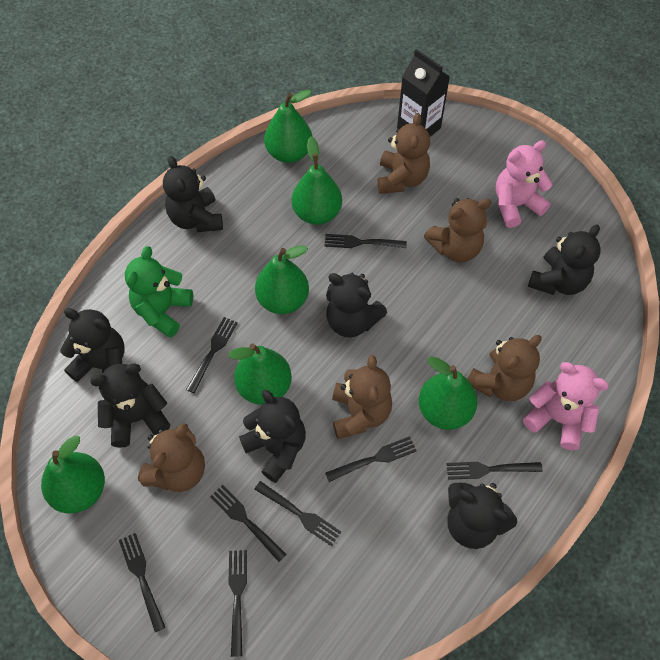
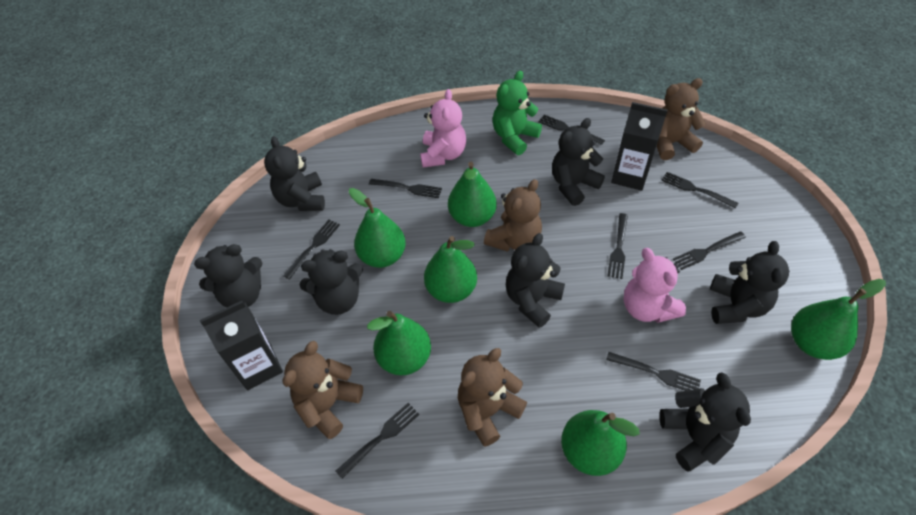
black carton: [397,49,450,137] = 1 -> [200,301,283,390] [611,102,667,191] = 2
brown teddy bear: [138,423,205,492] [332,355,392,439] [378,113,430,194] [424,198,491,263] [467,335,542,401] = 5 -> [283,341,363,439] [458,348,527,447] [484,179,542,252] [657,78,706,160] = 4

